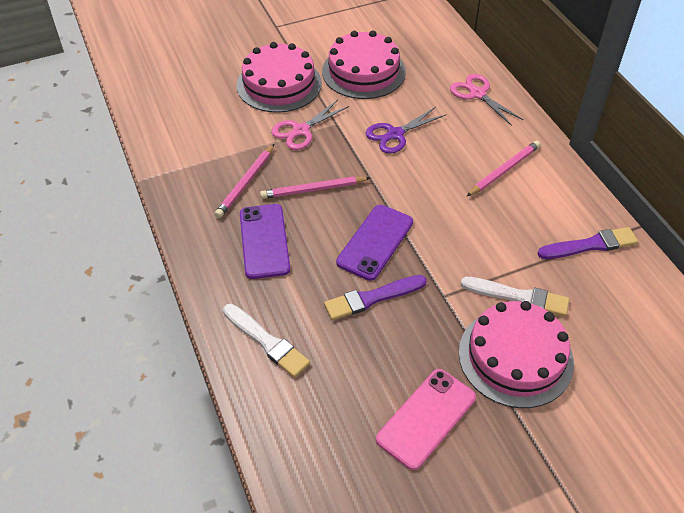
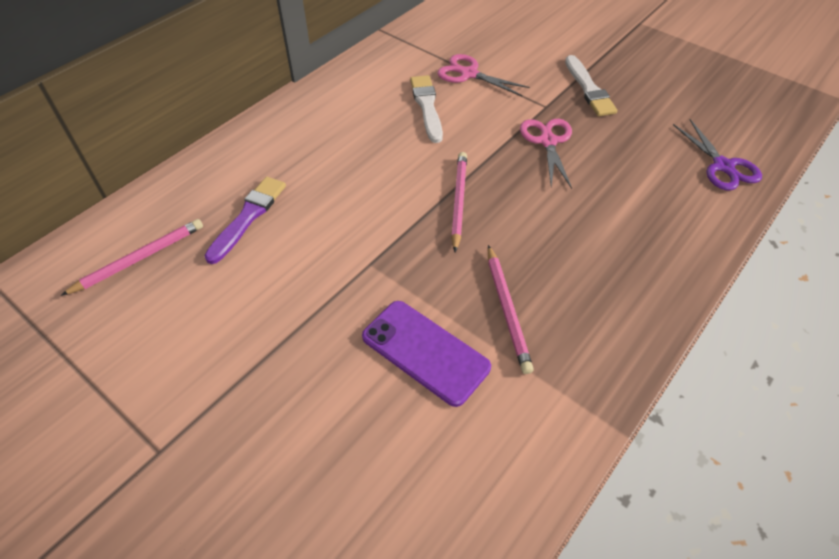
pink cake: [237,42,322,113] [322,30,406,99] [459,301,574,408] = 3 -> none = 0
pink phone: [376,369,476,470] = 1 -> none = 0
purple brush: [324,275,427,320] [537,227,638,259] = 2 -> [204,177,286,264] = 1
purple phone: [240,204,290,279] [336,205,413,281] = 2 -> [362,301,491,407] = 1

